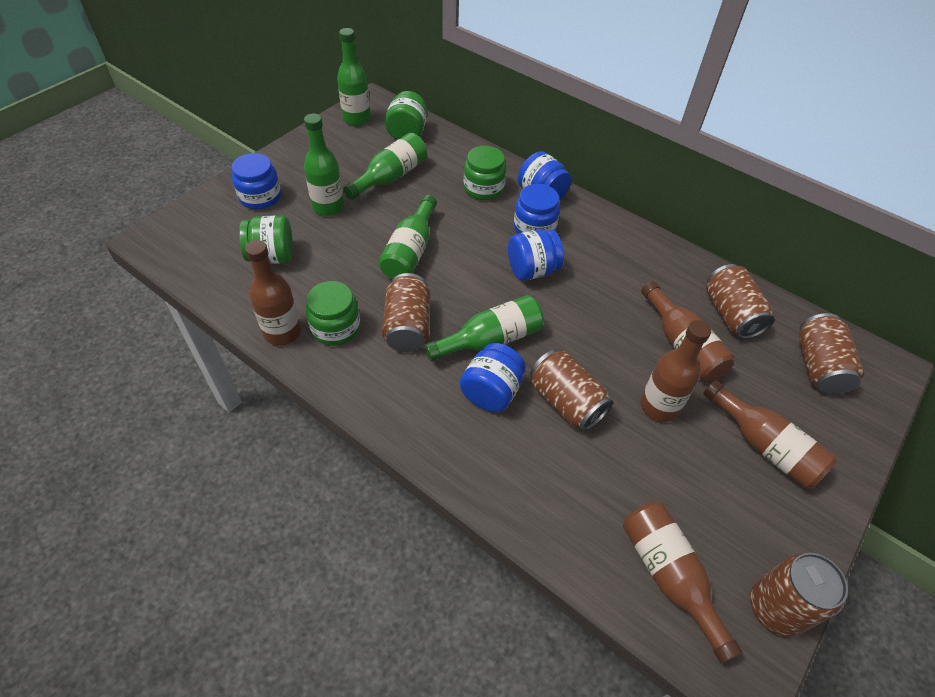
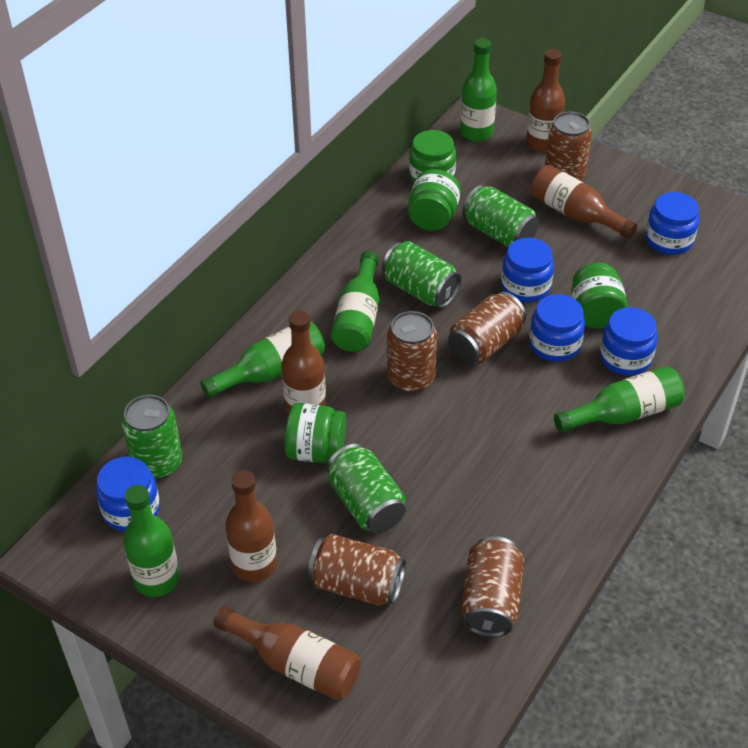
green can: none = 0 -> [122,395,182,479] [326,444,406,533] [382,241,462,308] [462,185,539,247] = 4

